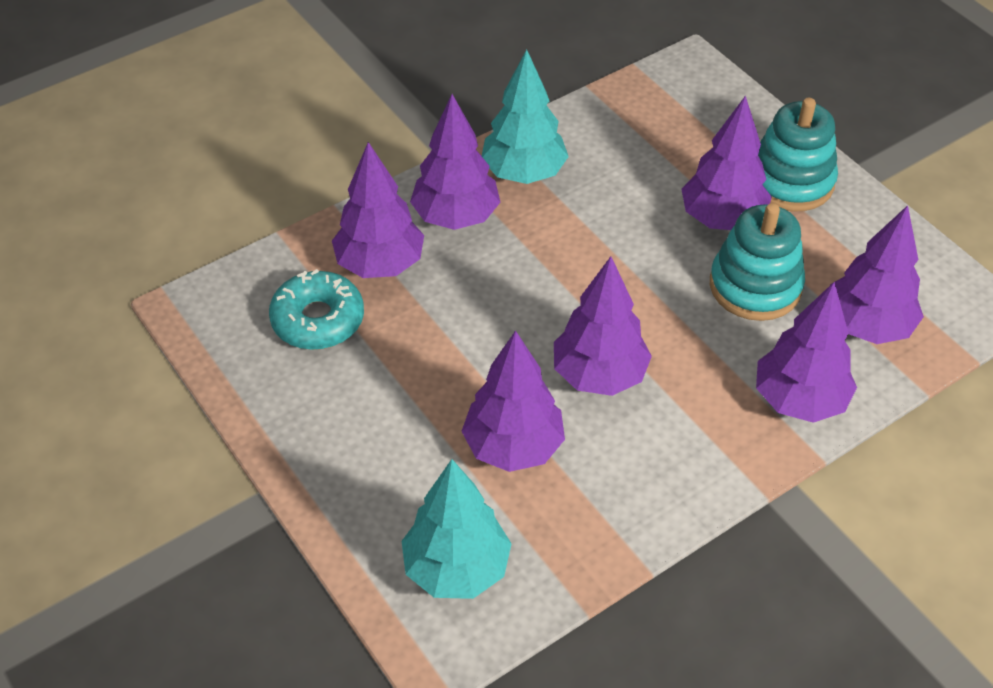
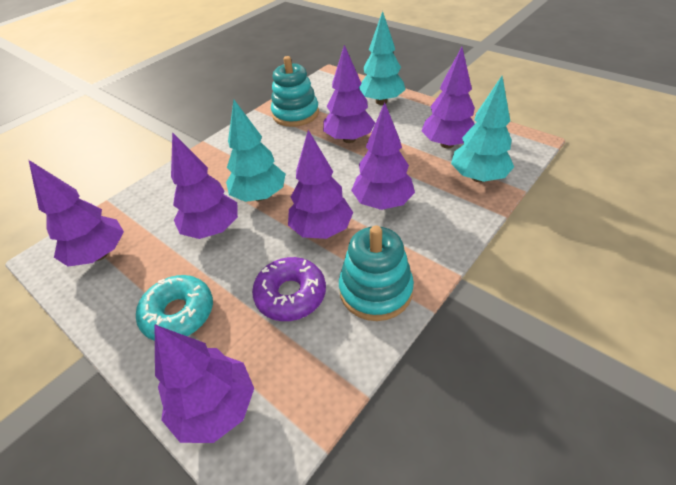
purple donut: none = 0 -> [252,257,326,321] = 1
turquoise tree: [402,459,512,599] [482,49,569,184] = 2 -> [226,100,286,202] [359,11,406,105] [451,76,514,182] = 3

